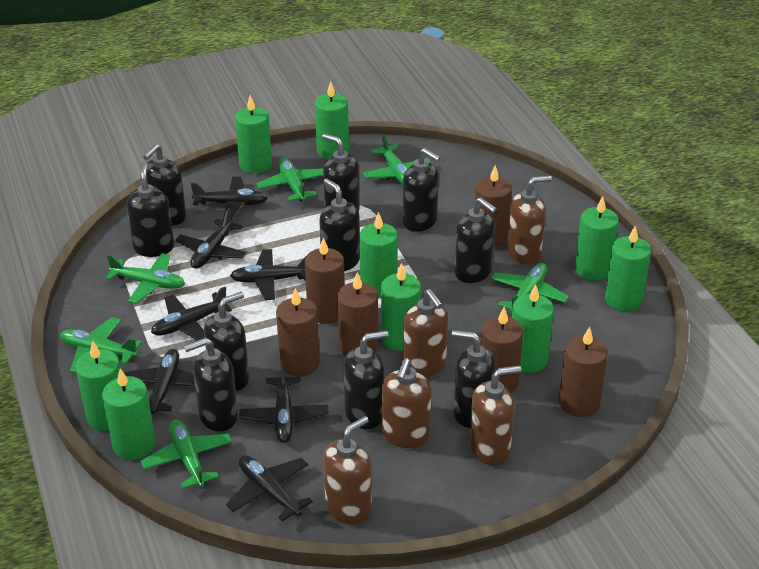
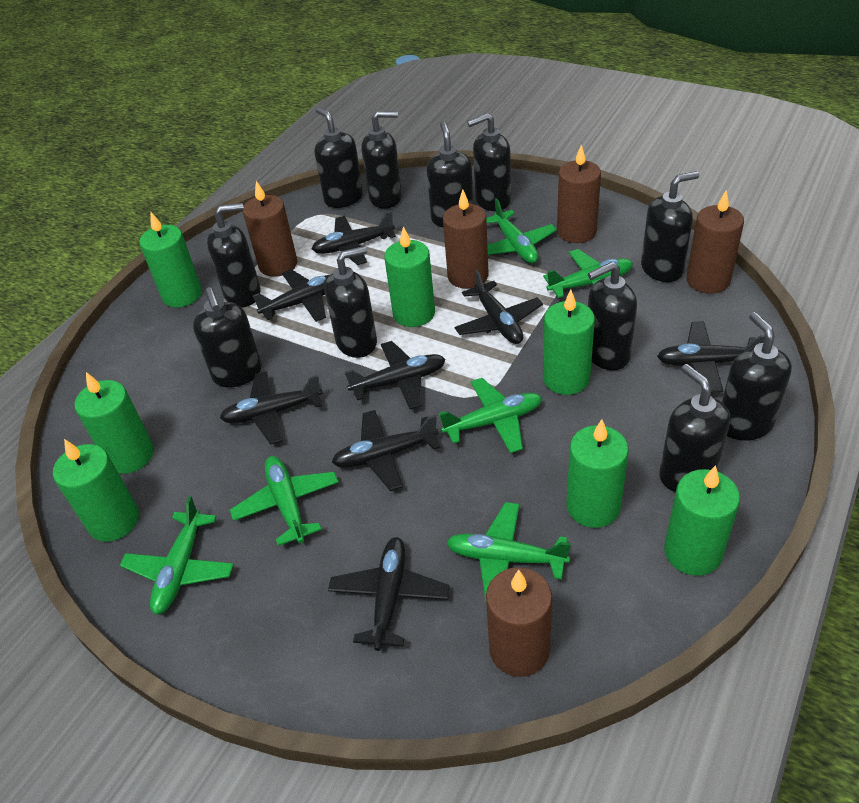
black plane: [124,349,195,414] [151,287,232,340] [175,208,247,269] [190,177,268,221] [226,455,313,522] [230,249,306,300] [239,362,328,443] = 7 -> [220,371,323,445] [253,269,330,322] [312,211,396,265] [328,537,450,651] [332,410,440,491] [345,341,446,409] [454,269,543,344] [657,321,765,393] = 8
black soap dispenser: [126,163,174,257] [143,144,186,226] [184,338,238,432] [204,292,249,391] [319,179,360,271] [322,134,360,211] [343,330,389,429] [403,148,441,232] [452,330,496,428] [455,197,497,283] = 10 -> [193,287,262,387] [207,203,261,307] [314,107,363,208] [325,246,377,358] [362,111,402,209] [427,121,474,228] [467,113,511,211] [588,262,637,370] [641,171,700,282] [659,364,730,492] [722,312,792,441] = 11
brown candle: [276,288,320,376] [305,237,345,324] [337,272,378,356] [475,165,512,248] [480,307,523,393] [558,327,608,417] = 6 -> [243,181,297,277] [443,190,489,289] [486,567,552,677] [557,144,601,243] [686,190,744,294] = 5
brown soap dispenser: [323,416,372,525] [382,358,431,448] [403,289,448,377] [469,365,521,466] [507,176,552,265] = 5 -> none = 0
green candle: [75,340,120,431] [102,368,156,460] [235,95,272,174] [315,81,349,159] [359,212,398,297] [381,263,421,351] [512,284,554,373] [575,196,619,280] [605,226,651,311] = 9 -> [53,439,139,542] [74,372,154,474] [139,212,202,308] [384,226,435,327] [543,290,595,395] [566,419,629,528] [664,465,740,576] = 7

